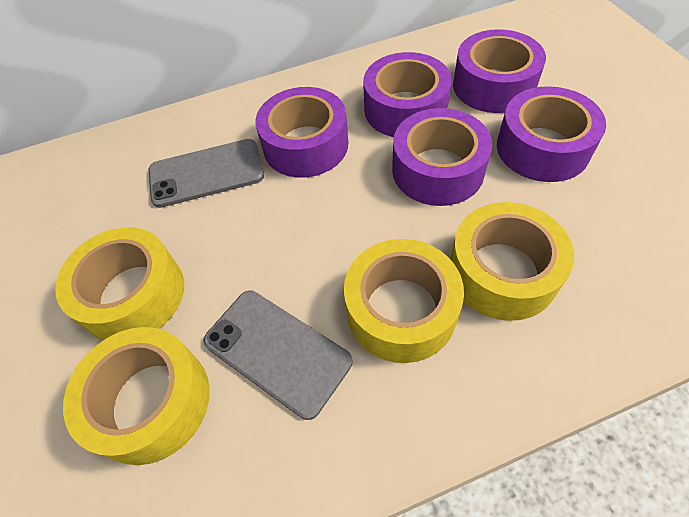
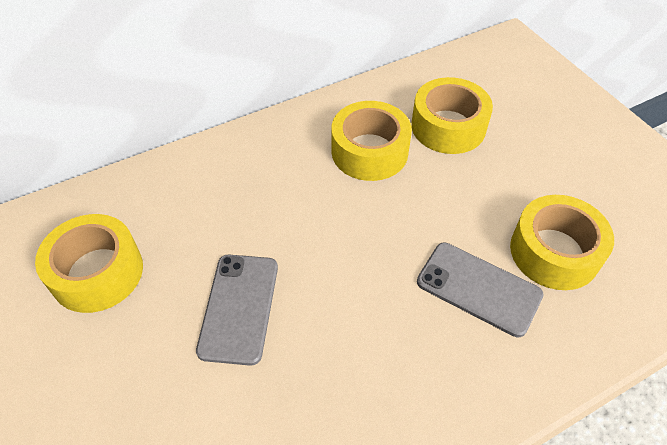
purple tape: [255,87,348,178] [363,52,452,137] [392,108,492,206] [453,29,546,113] [497,86,606,182] = 5 -> none = 0

